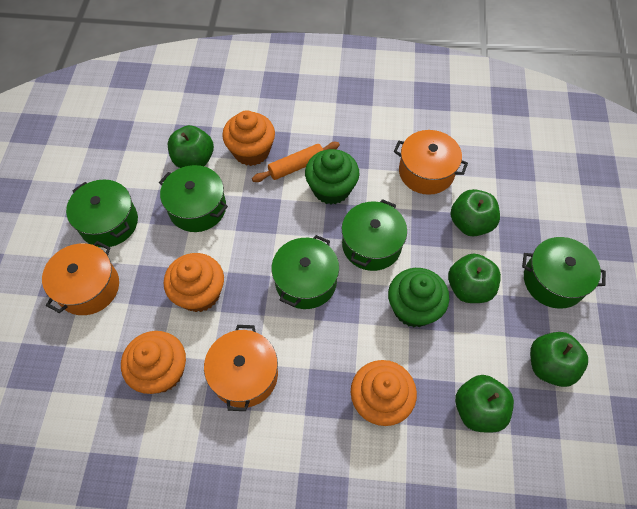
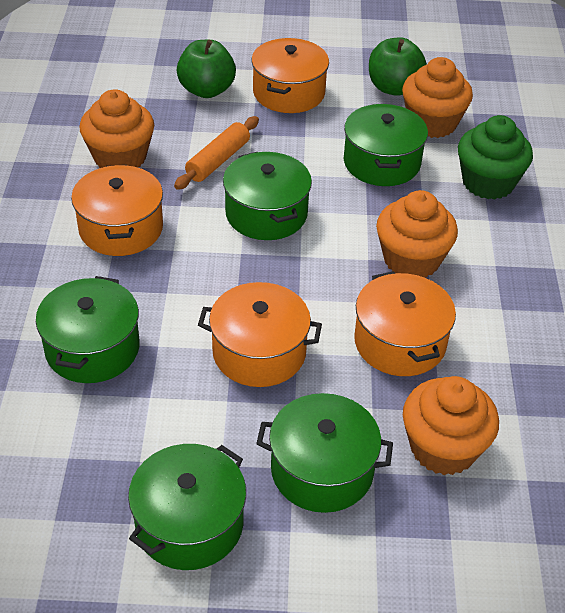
green apple: [168,125,214,168] [448,253,501,303] [451,189,500,237] [455,375,514,433] [530,332,588,387] = 5 -> [177,39,236,98] [369,37,427,96] = 2
green cupcake: [305,149,360,204] [388,268,449,327] = 2 -> [458,115,533,200] = 1
orange pot: [42,241,119,315] [204,325,278,411] [394,130,468,195] = 3 -> [71,165,163,256] [198,282,322,387] [251,38,329,113] [354,271,456,376] = 4

